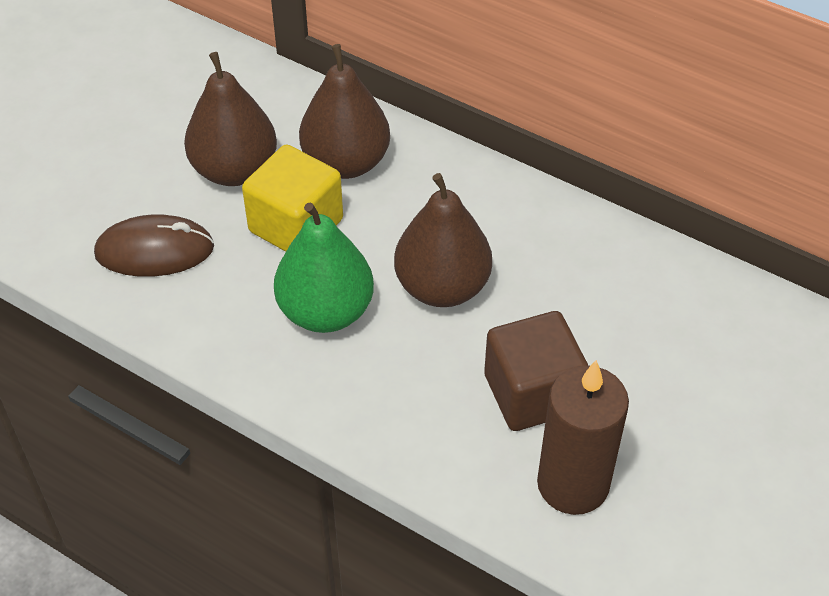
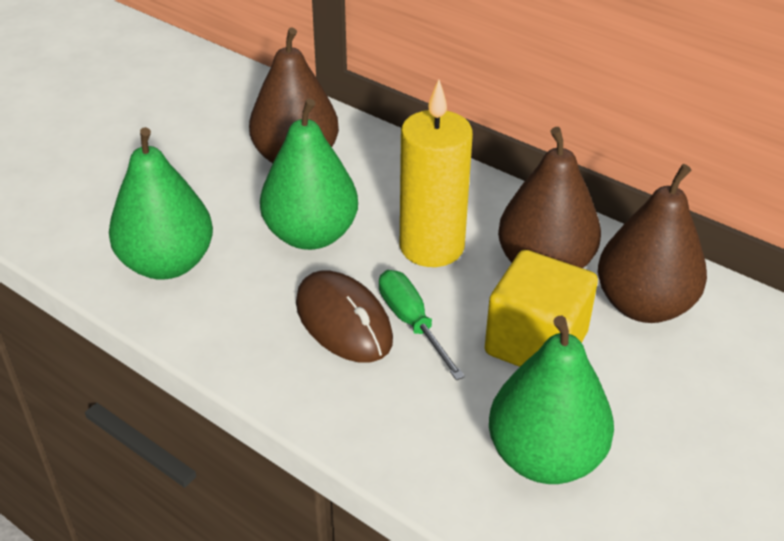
brown candle: [537,360,629,515] = 1 -> none = 0
brown cube: [484,311,588,431] = 1 -> none = 0
green pear: [274,202,374,333] = 1 -> [109,127,213,280] [260,98,358,250] [489,316,614,484] = 3
green screwdriver: none = 0 -> [379,270,465,380] = 1
yellow candle: none = 0 -> [400,79,473,267] = 1

